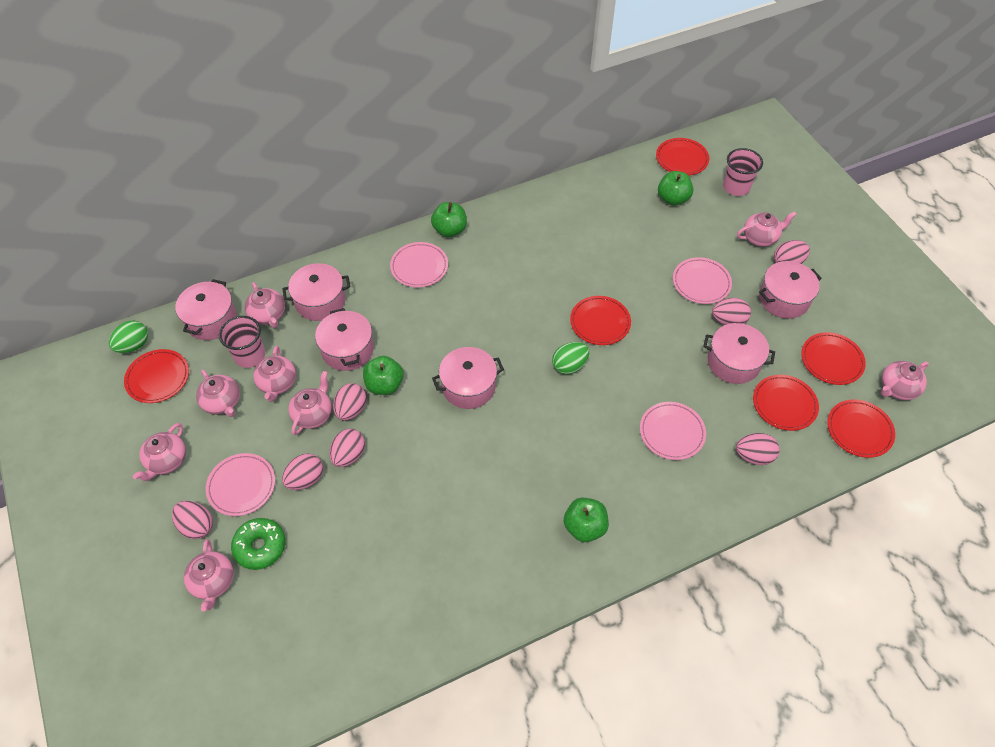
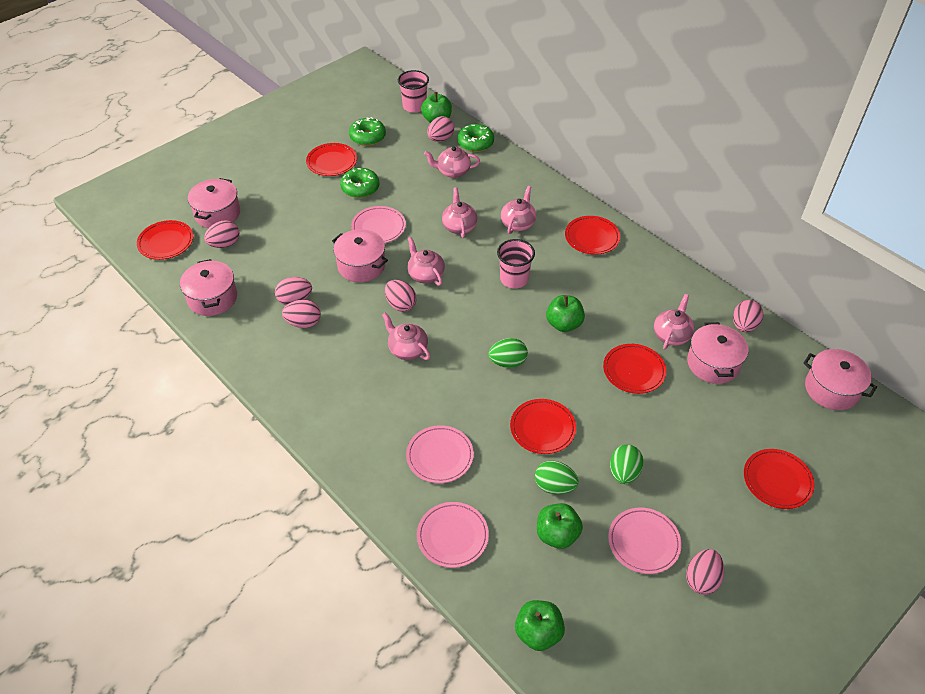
green donut: [231,518,285,570] = 1 -> [340,168,379,198] [349,117,386,146] [457,124,494,152] = 3
green egg: [109,321,148,353] [552,342,589,374] = 2 -> [488,338,528,368] [535,461,578,495] [610,445,643,484] = 3
pink pot: [175,279,237,340] [282,263,351,321] [315,308,374,371] [432,347,504,409] [703,323,775,384] [759,261,822,319] = 6 -> [180,259,237,316] [188,178,240,228] [332,229,388,282] [687,322,749,384] [804,349,877,410] = 5
pink teapot: [133,423,186,481] [184,539,234,612] [196,369,240,417] [245,282,285,328] [253,346,296,402] [288,371,332,435] [737,211,797,247] [881,361,929,400] = 8 -> [382,312,430,360] [407,237,445,286] [424,146,480,178] [442,187,478,238] [501,186,536,234] [654,294,694,349] = 6

